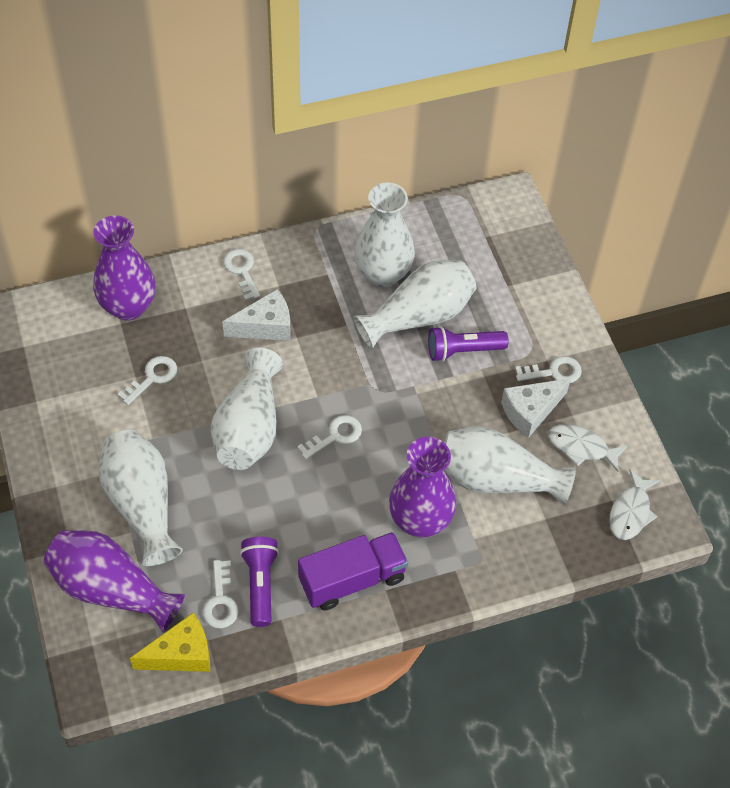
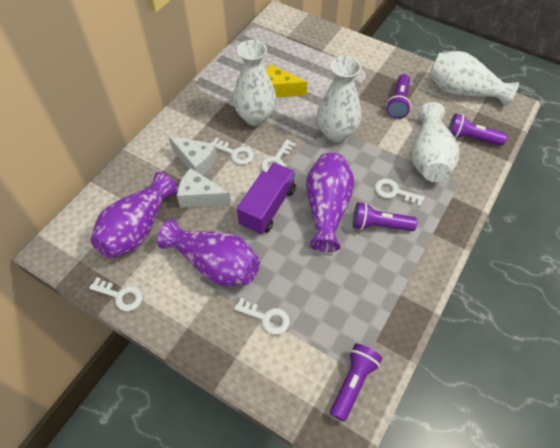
purple flashlight: [240,537,279,627] [428,326,508,362] = 2 -> [330,344,382,422] [353,202,417,231] [386,74,411,119] [448,114,508,146] = 4
white fish: [548,424,628,472] [609,469,660,540] = 2 -> none = 0
white vase: [99,430,183,566] [211,348,283,470] [353,260,476,349] [354,183,415,287] [444,426,576,505] = 5 -> [233,40,276,126] [317,56,362,142] [411,102,460,182] [429,51,519,107] = 4

